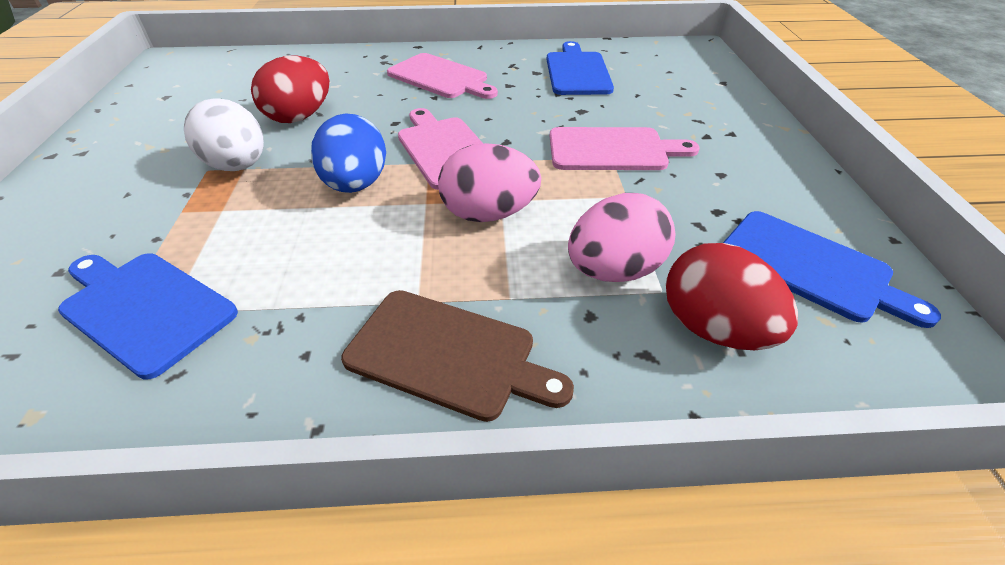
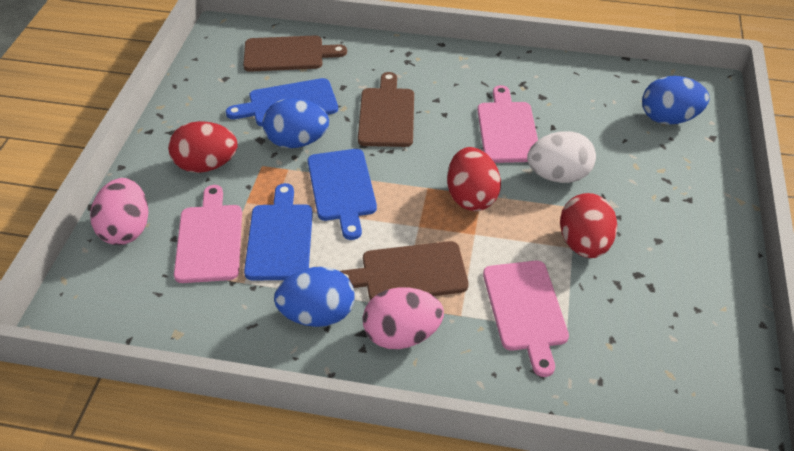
blue egg: [311,113,386,193] = 1 -> [263,98,329,148] [274,267,355,327] [642,76,709,125] = 3
brown cutting board: [341,290,574,422] = 1 -> [243,35,347,72] [340,241,468,300] [358,72,414,147] = 3
red egg: [251,56,330,123] [666,243,798,350] = 2 -> [168,121,238,173] [447,147,501,211] [560,193,617,258] = 3

